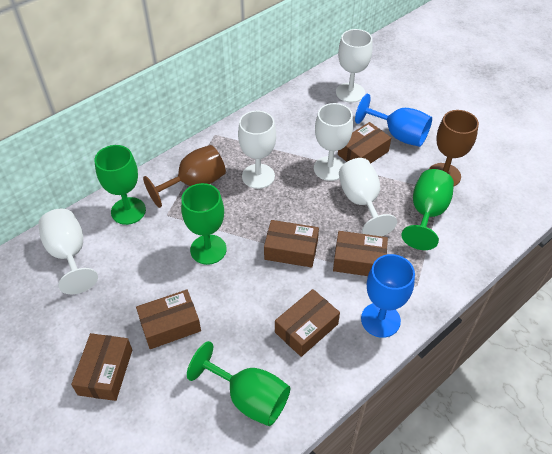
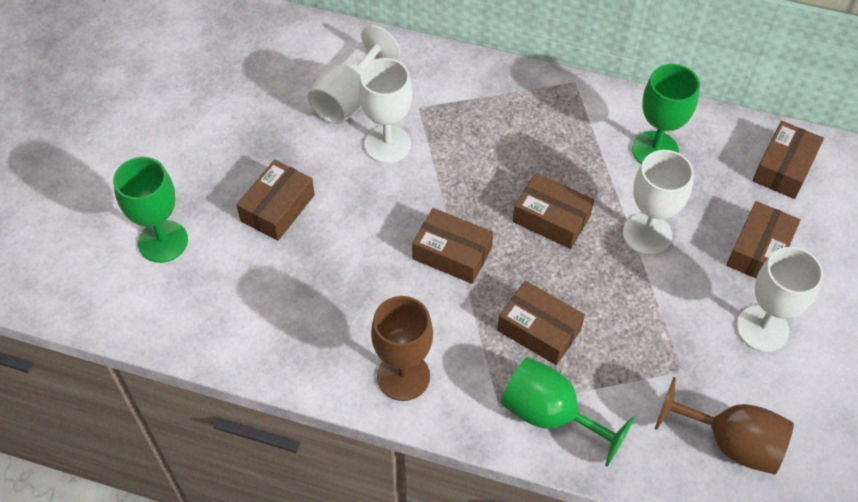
blue goblet: [355,94,432,147] [361,254,415,338] = 2 -> none = 0
green goblet: [94,145,146,225] [181,183,227,265] [187,341,290,426] [401,169,454,250] = 4 -> [113,157,188,263] [500,357,635,467] [632,64,700,164] = 3
white goblet: [38,209,98,294] [238,111,276,189] [314,103,353,181] [336,29,373,103] [339,158,397,236] = 5 -> [308,25,400,124] [359,58,412,163] [623,150,694,255] [737,247,823,352] = 4

